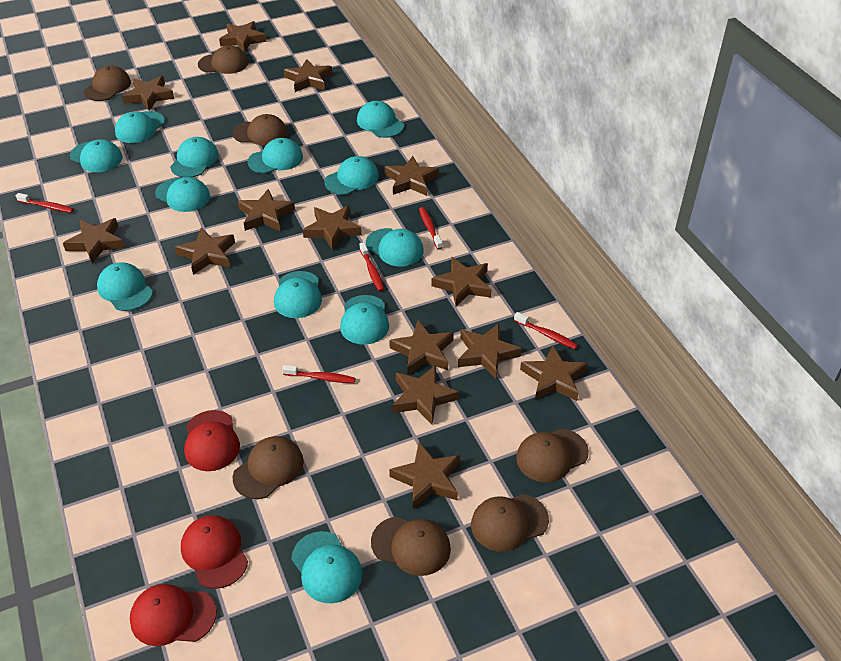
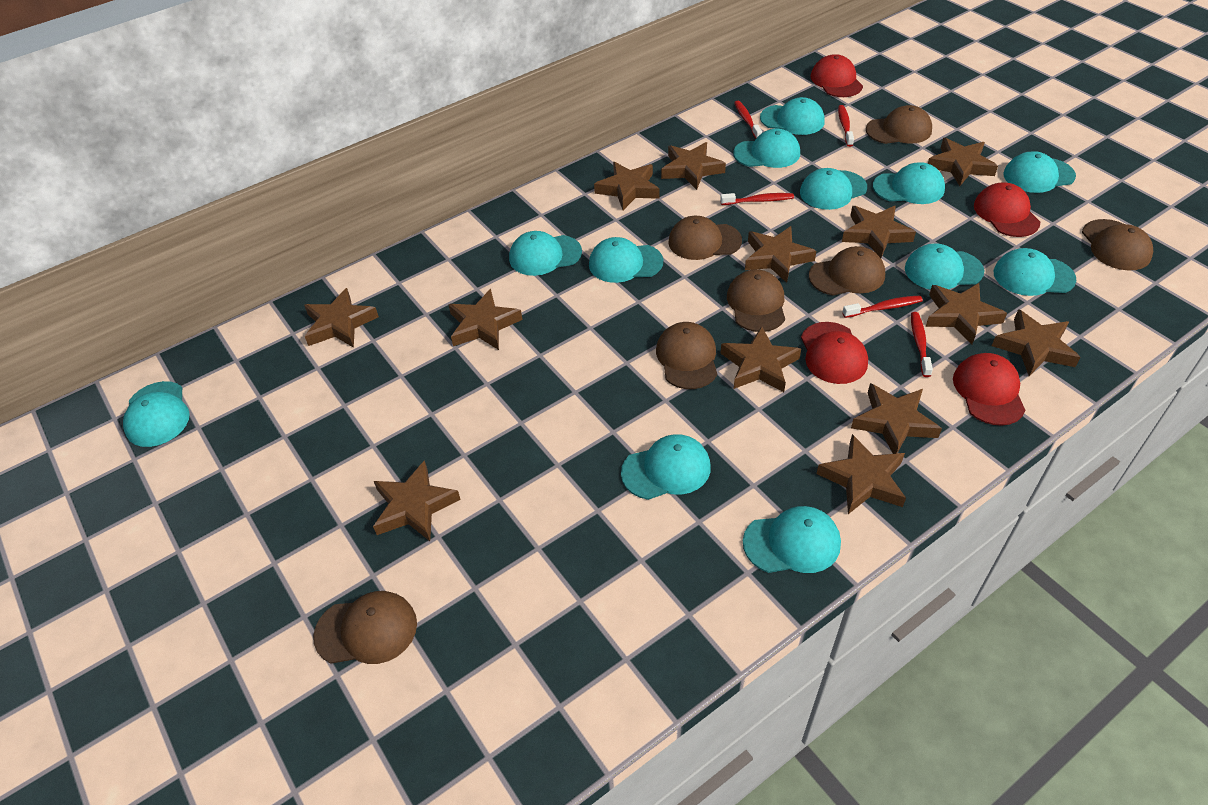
brown star: [63,218,125,264] [122,76,174,111] [175,228,235,275] [219,21,267,53] [238,189,295,231] [284,59,332,92] [303,206,361,250] [385,156,439,196] [389,320,454,375] [389,442,460,509] [392,365,459,425] [431,257,492,306] [458,323,522,379] [520,345,588,401] = 14 -> [304,288,379,348] [373,460,461,541] [448,289,522,350] [594,162,659,210] [661,142,726,190] [720,326,801,392] [745,226,816,283] [816,434,906,514] [842,206,916,258] [851,383,942,454] [926,283,1007,345] [928,138,998,186] [992,309,1080,376] = 13
red cap: [130,584,216,646] [181,515,248,589] [184,410,240,471] = 3 -> [801,322,868,384] [811,54,863,97] [953,353,1026,425] [974,183,1040,237] = 4

